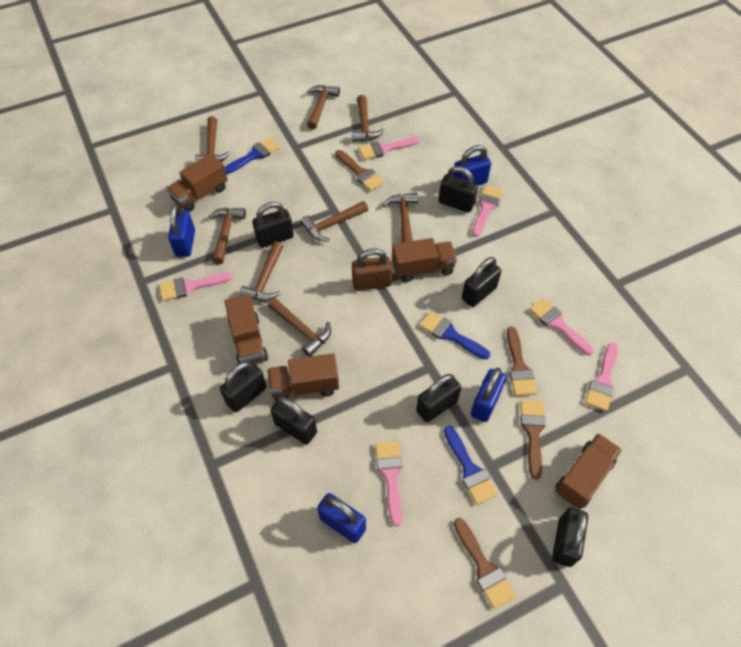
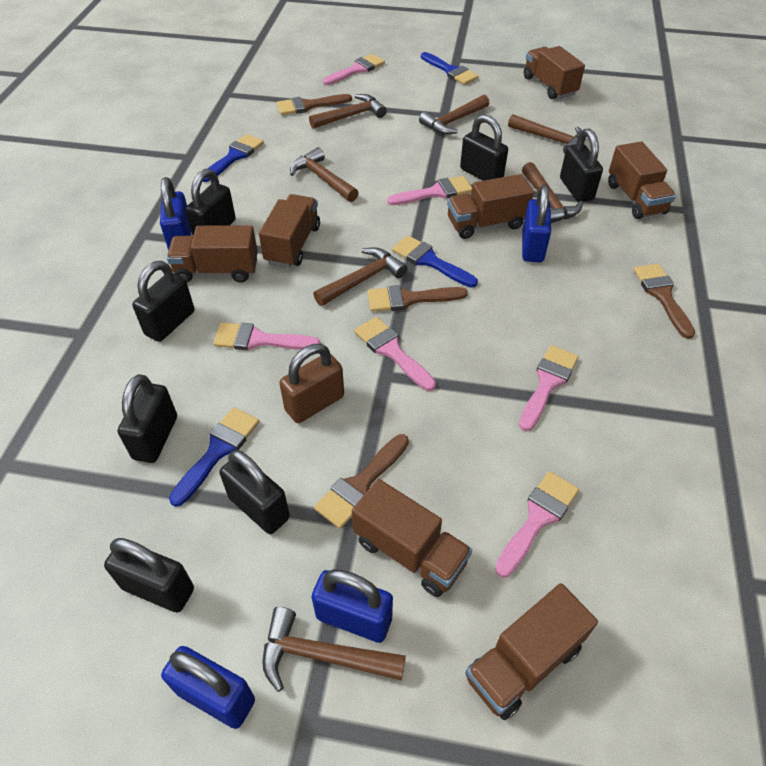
blue brush: [225,137,280,174] [420,311,490,359] [444,426,498,505] = 3 -> [169,407,259,507] [203,134,264,182] [392,235,478,288] [421,52,479,85] = 4
brown hammer: [195,116,230,162] [208,208,246,264] [239,241,283,301] [268,298,331,357] [301,201,368,241] [307,85,340,130] [352,95,385,142] [383,193,418,243] = 8 -> [262,607,406,692] [290,147,359,202] [309,94,387,129] [313,247,407,306] [419,95,489,135] [508,114,582,154] [522,162,583,223] = 7
brown truck: [166,153,228,212] [224,294,268,364] [267,353,339,402] [392,238,457,282] [555,433,622,510] = 5 -> [167,225,258,283] [259,194,320,268] [352,479,472,597] [447,174,534,239] [465,583,598,720] [524,46,585,99] [608,141,676,219] = 7

